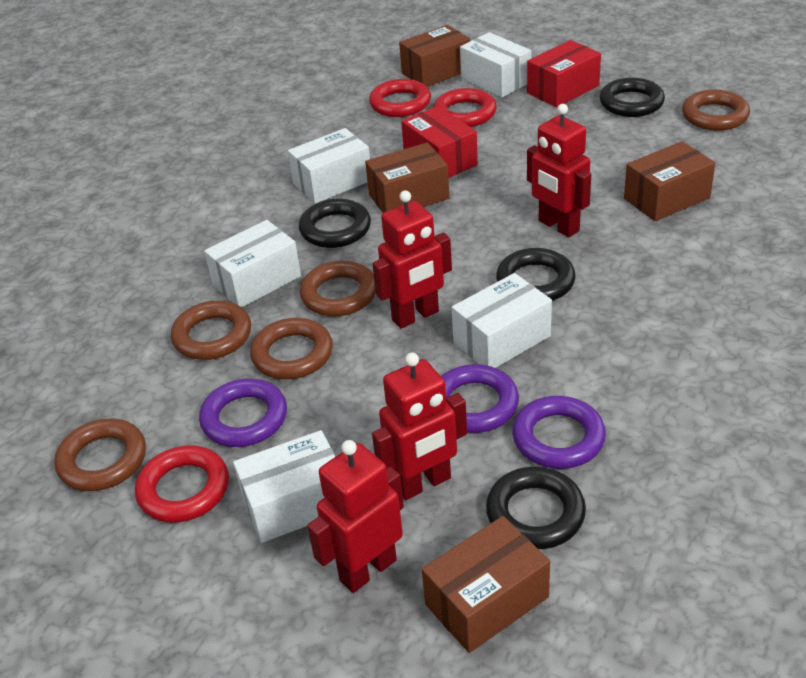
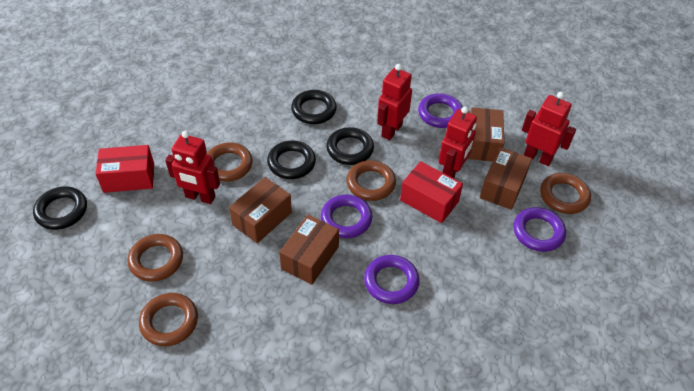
purple ring: [199,379,287,447] [441,364,519,433] [512,396,606,469] = 3 -> [321,195,372,238] [364,255,419,304] [418,93,462,128] [514,207,566,252] = 4
red ring: [135,446,229,522] [369,79,431,117] [433,88,497,127] = 3 -> none = 0
white box: [204,220,301,307] [233,430,335,543] [288,128,370,204] [452,273,552,368] [460,32,531,97] = 5 -> none = 0

